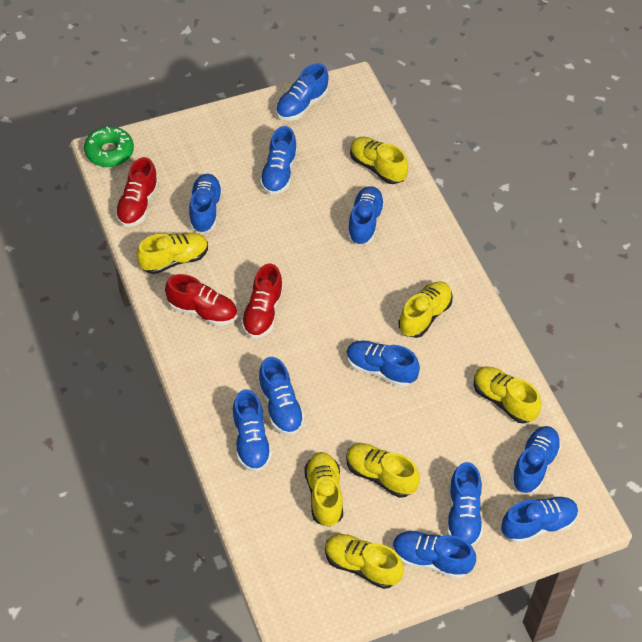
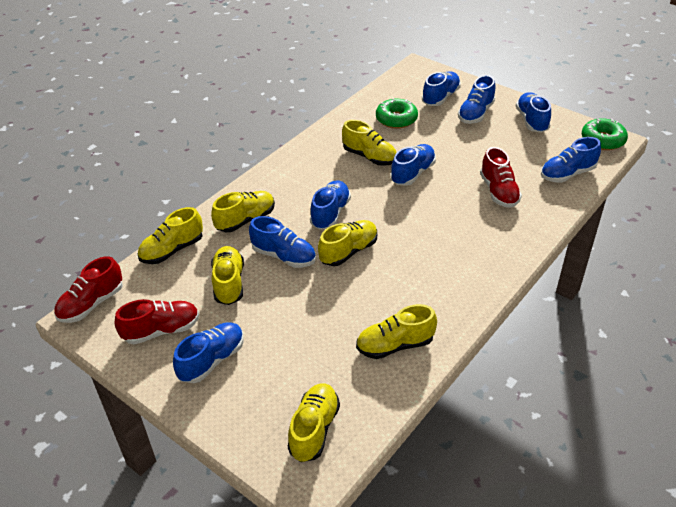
blue shoe: [189,174,223,233] [232,389,272,472] [258,357,305,435] [260,126,297,195] [276,63,329,121] [346,341,420,387] [347,186,385,245] [393,531,476,579] [447,462,483,546] [501,496,578,543] [511,426,561,493] = 11 -> [173,322,244,383] [249,216,316,268] [310,180,351,230] [390,144,436,186] [422,71,461,106] [458,75,495,124] [516,92,551,133] [541,137,601,183] = 8
green donut: [84,126,134,167] = 1 -> [376,98,418,129] [582,118,628,150] = 2

